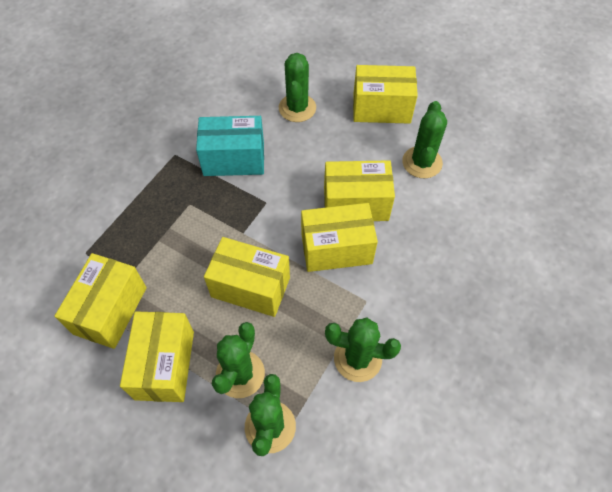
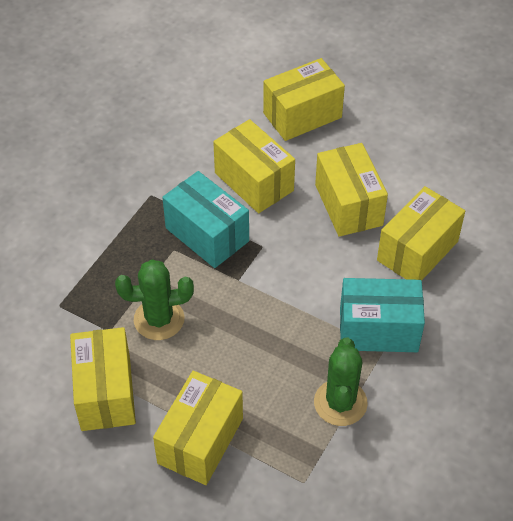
green cactus: [212,322,265,398] [245,374,296,456] [279,53,316,122] [325,318,401,382] [402,101,447,178] = 5 -> [115,259,194,340] [314,337,368,426] = 2
turquoise box: [196,116,264,176] = 1 -> [162,171,249,268] [340,278,425,352] = 2

